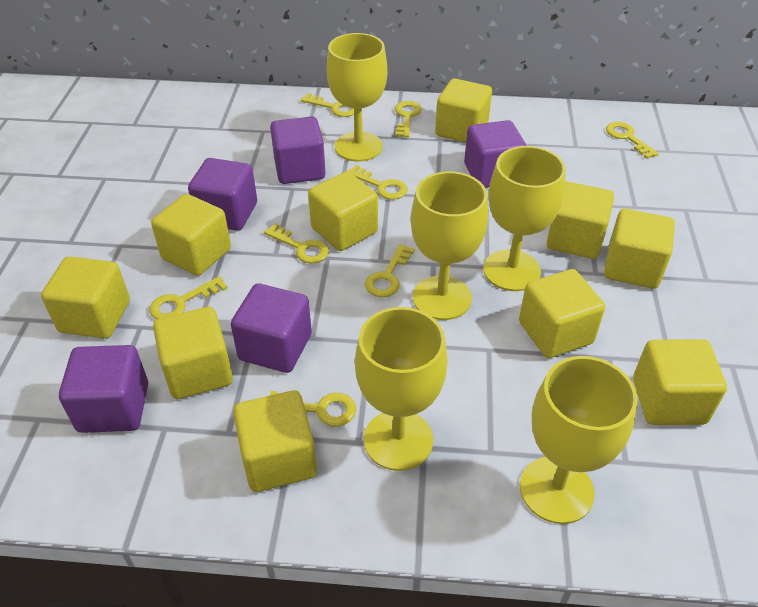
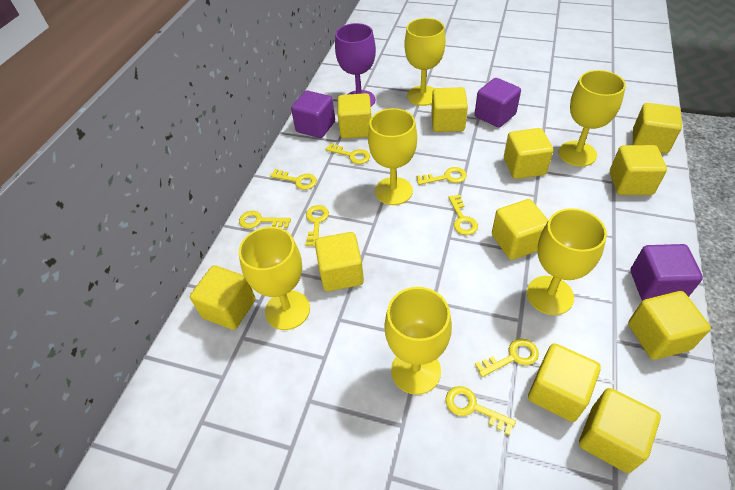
purple cube: [59,345,148,433] [188,158,257,231] [231,283,312,373] [270,117,325,184] [464,120,526,188] = 5 -> [291,91,335,138] [475,78,521,128] [631,244,703,301] = 3
purple goblet: none = 0 -> [335,23,376,106] = 1
yellow cube: [41,256,130,339] [151,194,231,276] [153,307,233,399] [233,390,317,492] [308,171,378,251] [435,78,492,143] [519,269,605,358] [547,182,614,259] [604,209,675,289] [633,339,727,425] = 10 -> [190,265,255,330] [315,232,364,291] [338,93,371,139] [431,87,468,132] [492,199,548,260] [504,128,553,179] [528,343,601,422] [579,388,661,473] [610,145,667,195] [628,291,711,360] [633,103,682,153] = 11
yellow goblet: [326,33,387,162] [355,307,448,471] [411,171,488,320] [483,146,566,291] [520,356,638,524] = 5 -> [239,227,310,330] [368,108,417,205] [384,287,452,395] [404,18,446,106] [527,208,607,315] [559,70,626,167] = 6

